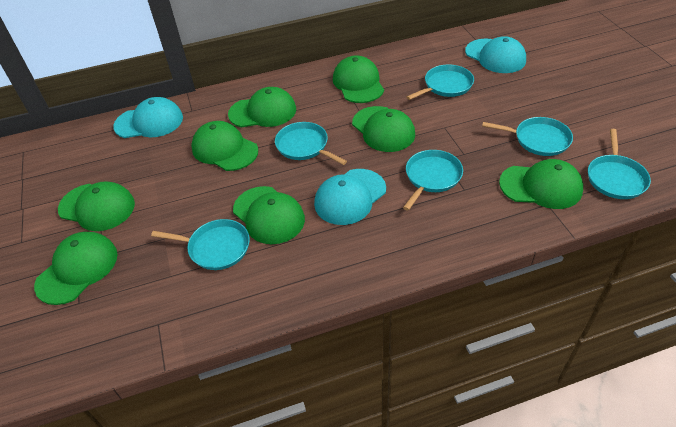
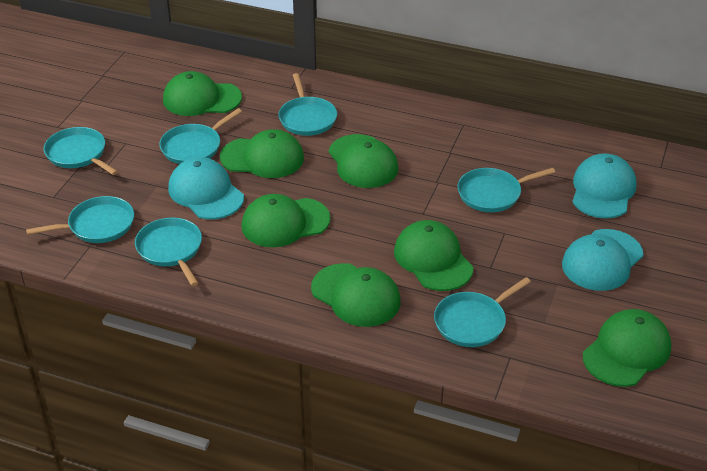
green cap: [34,232,118,305] [58,181,135,231] [191,121,258,171] [228,87,296,127] [233,186,305,244] [333,55,384,103] [352,106,415,152] [499,159,583,209] = 8 -> [163,71,242,116] [220,129,304,178] [241,194,331,247] [311,263,401,327] [328,134,399,188] [394,220,473,291] [583,309,672,387] = 7
turquoise pan: [151,219,250,270] [275,122,347,165] [403,150,463,211] [406,64,474,100] [482,117,573,156] [588,129,651,199] = 6 -> [26,196,134,243] [44,127,118,175] [135,218,202,286] [159,108,242,164] [278,73,337,136] [434,277,531,347] [457,168,555,212] = 7

